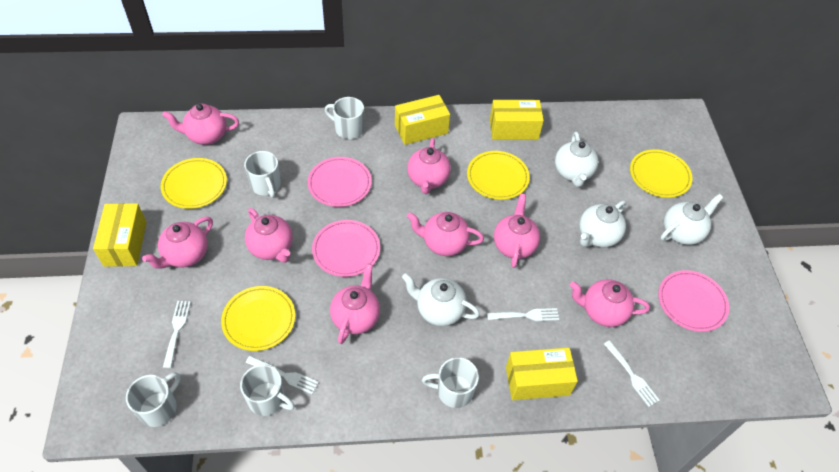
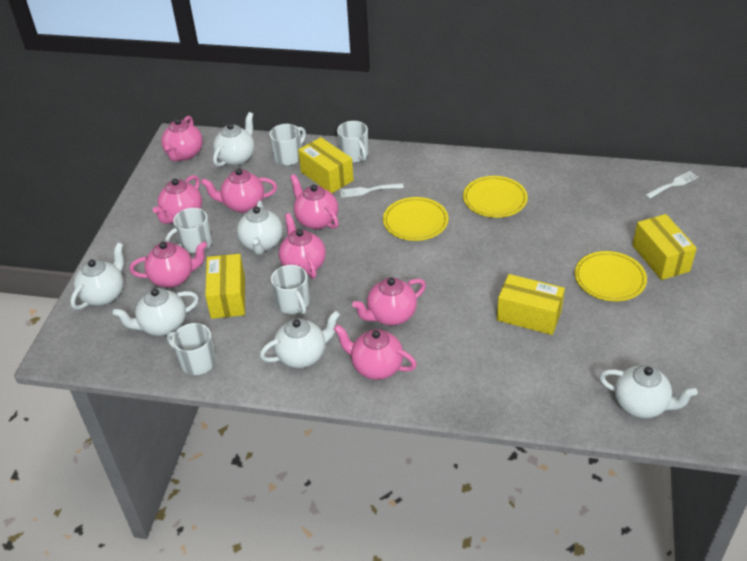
pink plate: [308,157,372,207] [312,220,380,277] [658,270,729,332] = 3 -> none = 0
white fork: [163,301,191,368] [246,356,319,394] [487,308,559,321] [604,340,660,407] = 4 -> [340,183,404,198] [645,171,698,199] = 2
white teapot: [402,273,480,326] [555,132,598,187] [579,201,626,247] [661,194,723,245] = 4 -> [70,243,124,310] [113,288,199,336] [213,112,255,167] [237,200,283,255] [260,311,340,368] [599,365,698,418] = 6
yellow plate: [161,158,227,209] [221,286,295,351] [467,151,530,200] [630,149,692,198] = 4 -> [383,197,448,241] [463,176,528,218] [575,251,647,301] = 3

